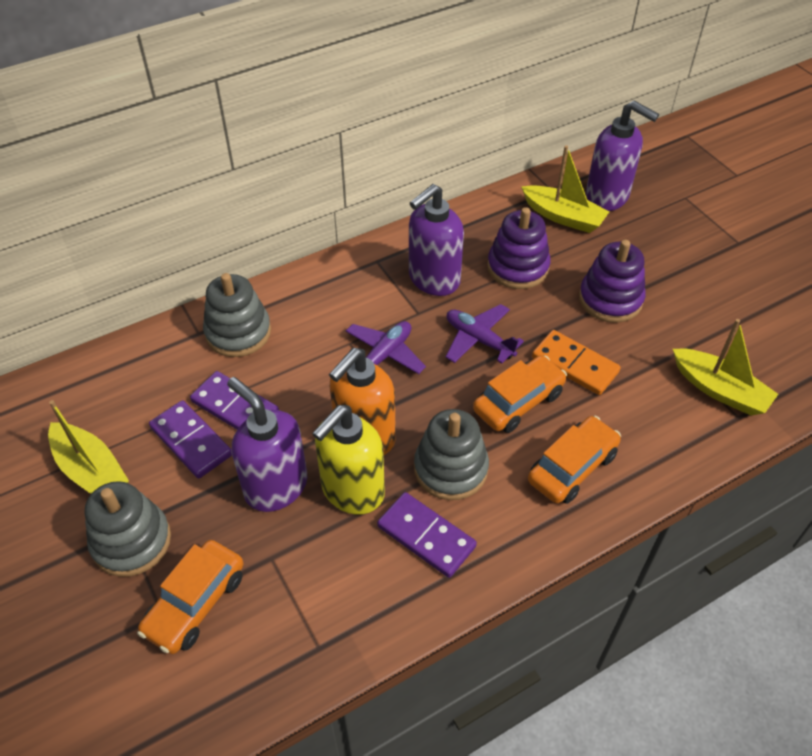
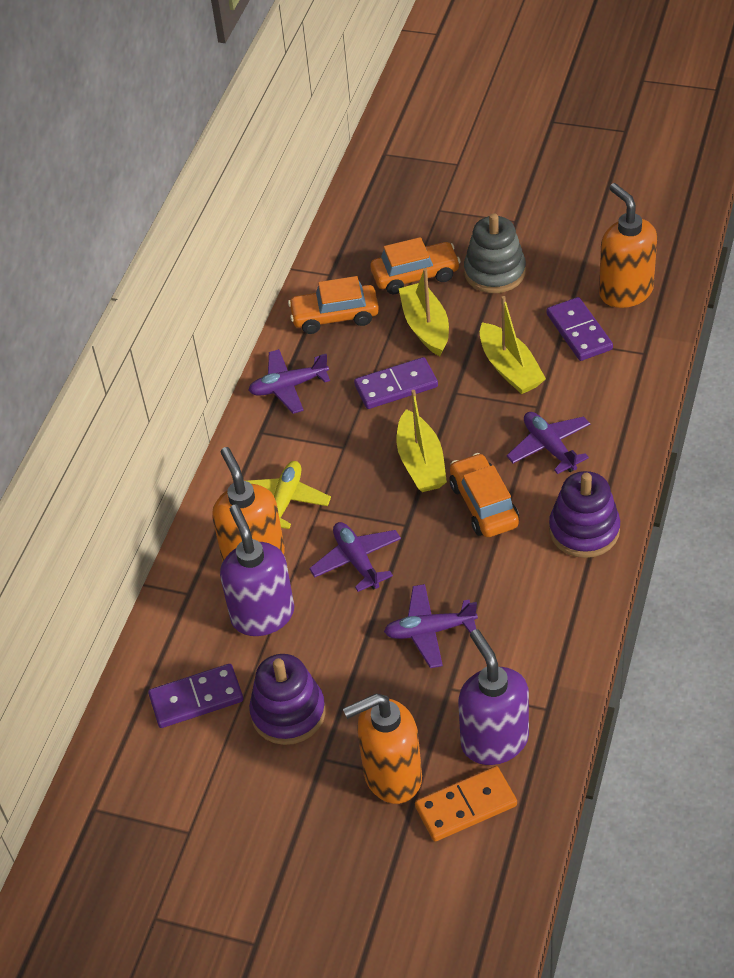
grey stacking toy: [85,481,171,577] [203,273,271,357] [414,409,489,500] = 3 -> [464,213,526,293] = 1
orange soap dispenser: [329,348,396,455] = 1 -> [212,447,285,562] [343,693,422,804] [599,183,657,308] = 3
purple plane: [346,321,426,374] [446,304,524,364] = 2 -> [248,349,330,414] [309,522,401,592] [384,584,478,668] [506,412,590,474] = 4
purple soap dispenser: [227,377,307,512] [409,184,464,296] [585,100,659,211] = 3 -> [220,504,294,636] [458,629,529,765] = 2
yellow plane: none = 0 -> [247,461,331,529] = 1
yellow soap dispenser: [312,405,385,514] = 1 -> none = 0

